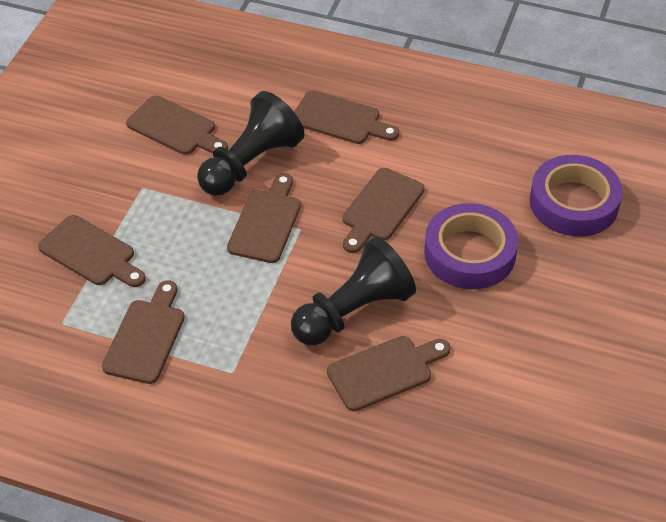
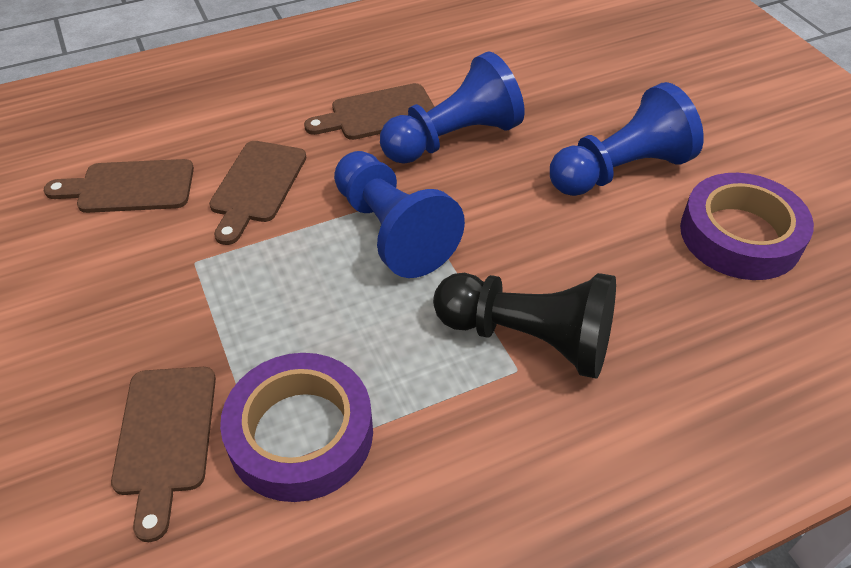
black pawn: [197,91,305,196] [291,236,416,345] = 2 -> [433,273,616,378] = 1
blue pawn: none = 0 -> [334,151,465,278] [380,51,525,164] [550,82,704,196] = 3
brown cutting board: [38,215,146,287] [102,280,185,384] [126,96,228,155] [227,173,301,263] [294,90,399,144] [327,336,450,411] [343,168,425,253] = 7 -> [44,159,194,213] [111,367,216,542] [209,141,306,245] [304,83,435,140] = 4

